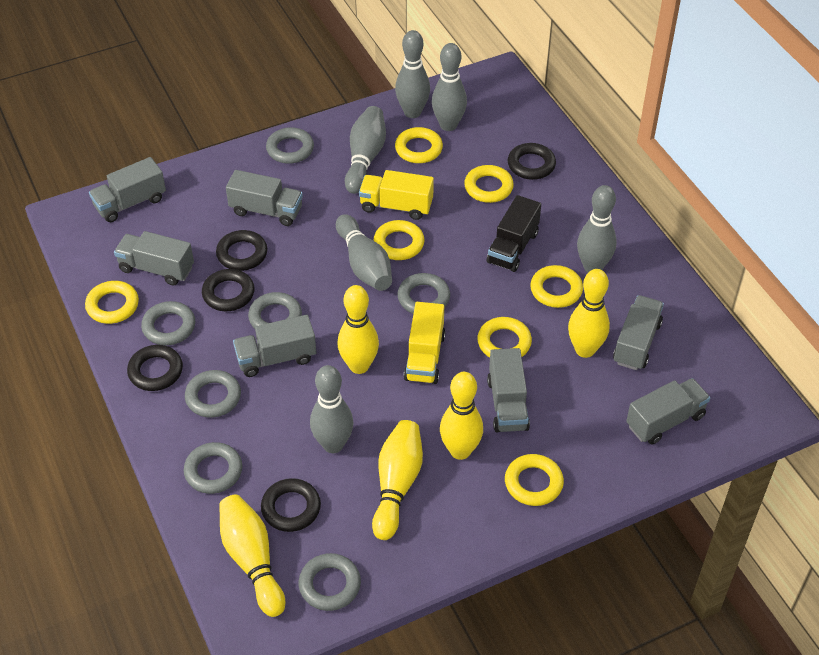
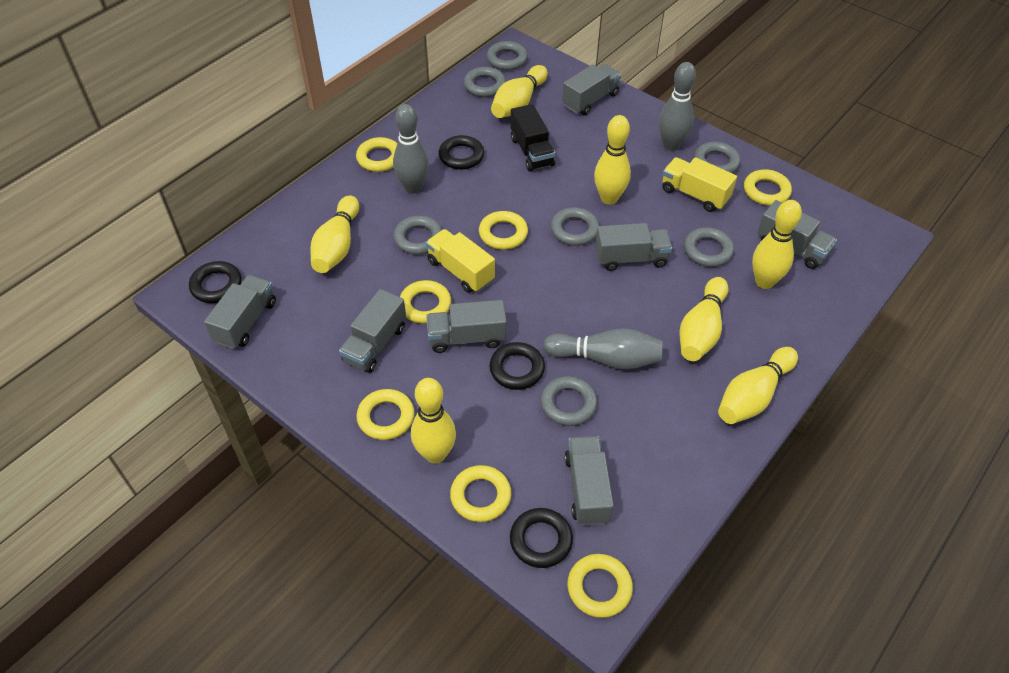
black ring: [127,345,183,391] [202,269,255,311] [216,230,268,271] [261,478,321,532] [508,143,556,180] = 5 -> [189,261,242,303] [438,135,484,170] [489,342,545,390] [510,508,573,568] = 4
grey bowling pin: [310,365,354,453] [336,214,392,291] [345,106,386,194] [395,30,430,118] [432,43,467,131] [577,185,617,272] = 6 -> [393,104,429,194] [543,328,663,370] [659,62,696,151] = 3
yellow bowling pin: [219,495,285,617] [337,285,379,374] [372,420,423,540] [440,372,483,460] [568,269,610,358] = 5 -> [311,195,359,273] [411,378,456,464] [491,65,548,118] [594,115,631,205] [679,277,728,361] [718,347,798,424] [752,200,802,289] = 7

